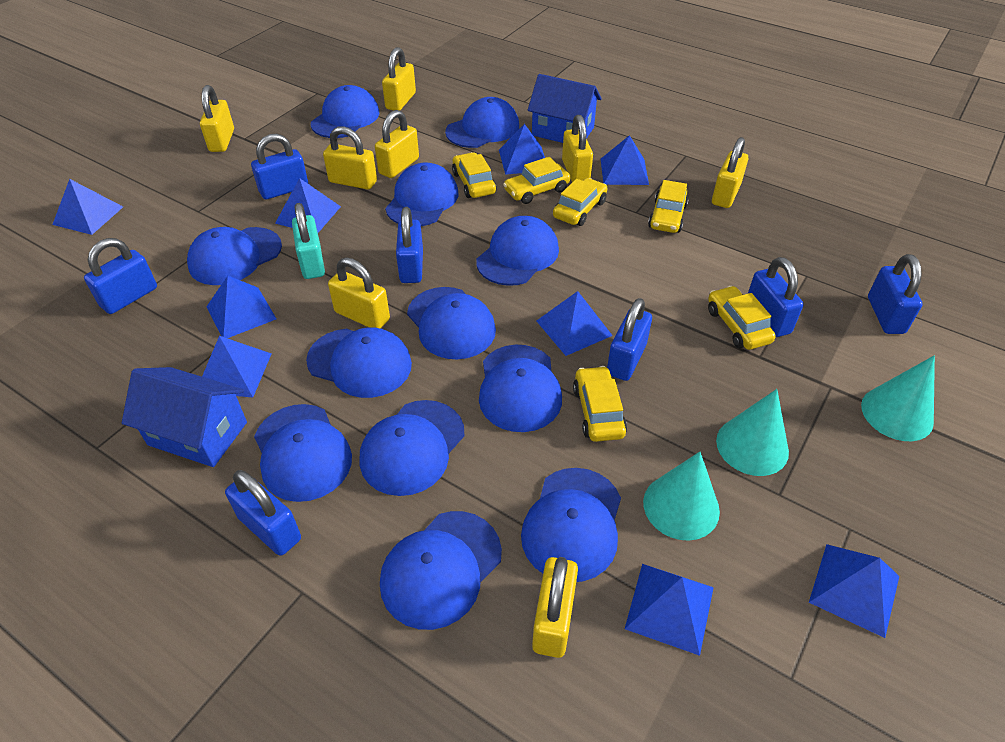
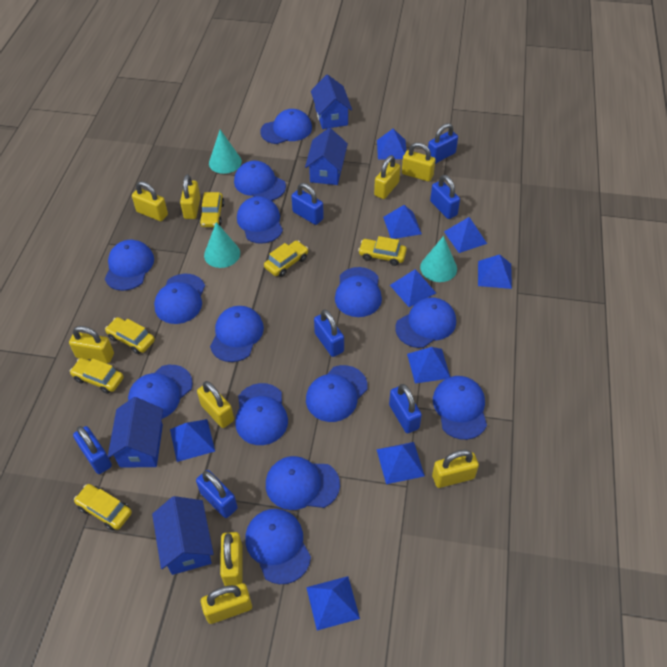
blue cap: [187,227,282,285] [254,404,352,502] [306,327,412,398] [311,85,380,138] [360,400,464,496] [380,511,502,630] [385,162,458,226] [407,287,496,359] [445,97,519,148] [476,216,559,286] [479,345,562,432] [521,468,621,582] = 12 -> [105,240,154,291] [128,365,193,419] [154,274,205,324] [210,306,264,362] [234,161,286,201] [235,383,288,445] [237,196,283,244] [245,509,311,584] [260,109,312,144] [266,456,340,510] [306,365,368,422] [335,267,382,317] [395,298,456,348] [433,376,487,440] = 14
blue house: [122,367,247,467] [528,74,602,143] = 2 -> [108,397,163,468] [152,496,214,575] [305,128,348,185] [311,74,352,129] = 4
turquoise padlock: [292,203,325,279] = 1 -> none = 0
yellow padlock: [200,85,234,152] [323,126,377,190] [328,258,390,329] [375,110,419,178] [382,47,416,111] [532,557,578,658] [562,115,593,182] [712,137,748,208] = 8 -> [69,326,114,363] [132,181,168,221] [180,174,201,219] [197,381,234,428] [201,583,252,624] [220,532,243,586] [374,155,400,199] [402,142,436,182] [432,450,479,488] = 9

